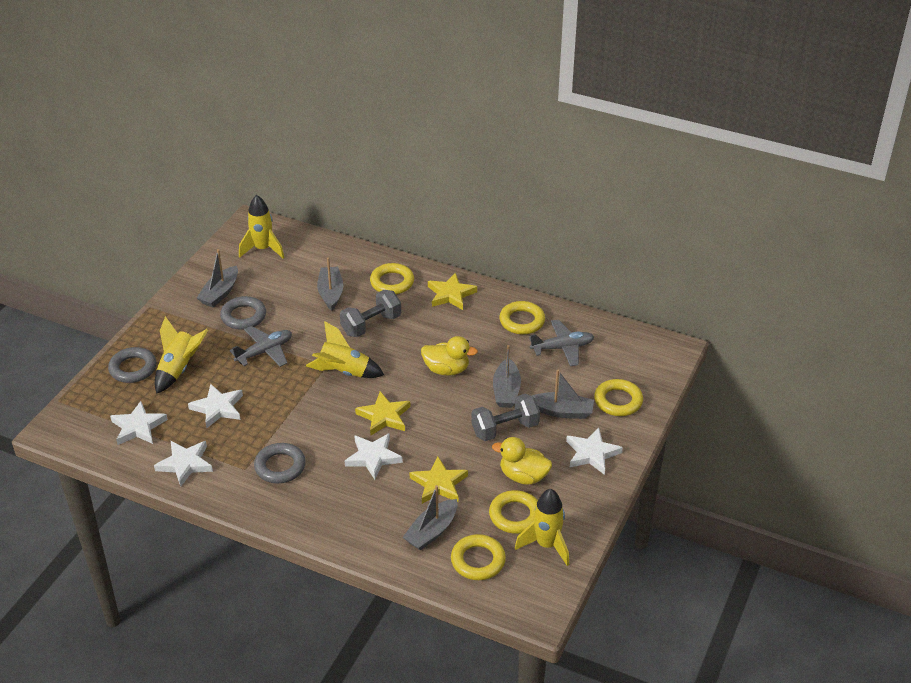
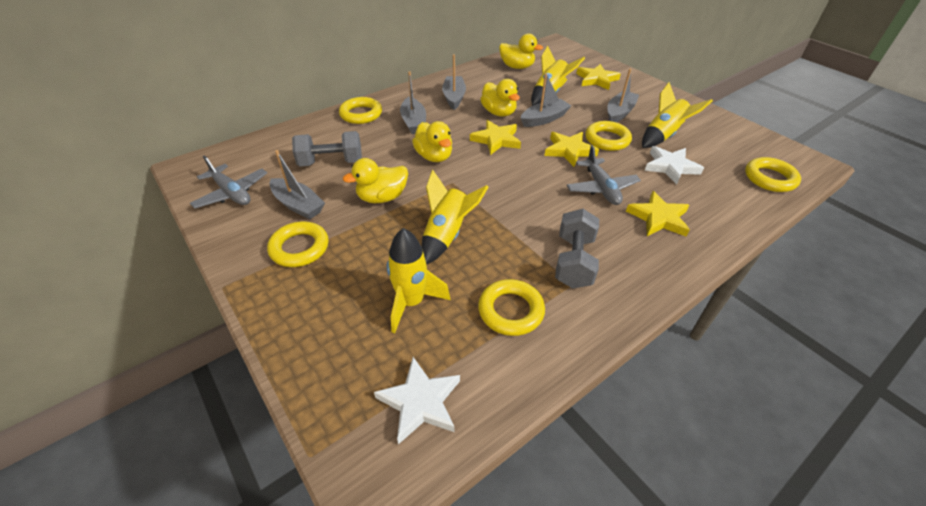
grey ring: [108,347,157,383] [220,296,266,330] [254,443,306,483] = 3 -> none = 0
white star: [110,401,168,445] [154,441,213,487] [188,384,243,428] [345,433,403,480] [566,428,623,475] = 5 -> [374,357,460,444] [644,146,704,185] = 2
yellow duck: [421,336,478,376] [492,437,552,485] = 2 -> [343,158,408,203] [412,121,452,162] [480,79,520,116] [499,33,543,69] = 4
yellow star: [355,391,410,435] [409,457,468,504] [428,272,477,310] = 3 -> [470,120,521,155] [544,132,599,167] [576,64,621,90] [626,191,690,237] = 4

